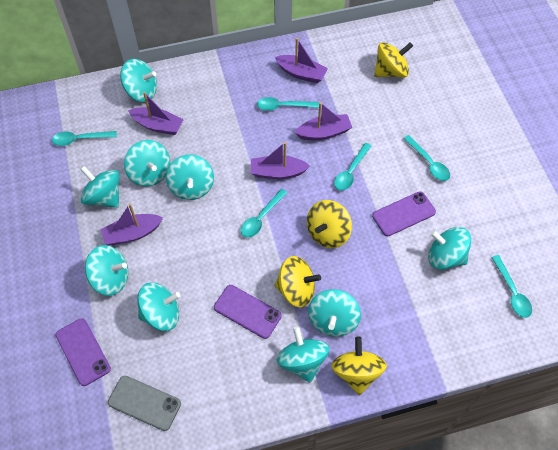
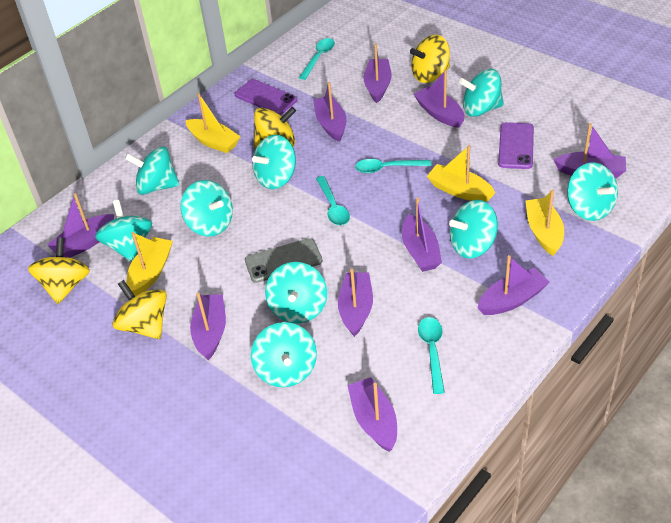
purple boat: [101,204,163,245] [128,92,184,135] [251,142,310,179] [275,38,328,83] [295,102,352,140] = 5 -> [47,193,114,258] [190,293,226,360] [313,82,346,142] [338,269,373,337] [347,377,397,452] [364,43,391,103] [402,198,442,272] [414,70,465,128] [477,255,549,315] [553,123,626,178] = 10
purple phone: [56,318,111,386] [214,285,282,339] [372,191,436,236] = 3 -> [235,79,297,115] [498,122,534,169] = 2
turquoise spoon: [52,131,117,146] [241,189,287,237] [257,97,319,111] [334,143,371,191] [403,135,450,181] [491,255,532,318] = 6 -> [299,38,335,80] [316,176,350,225] [355,159,431,173] [418,317,445,394] = 4
yellow boat: none = 0 -> [126,232,173,296] [186,93,241,153] [427,145,495,201] [525,190,564,256] = 4

